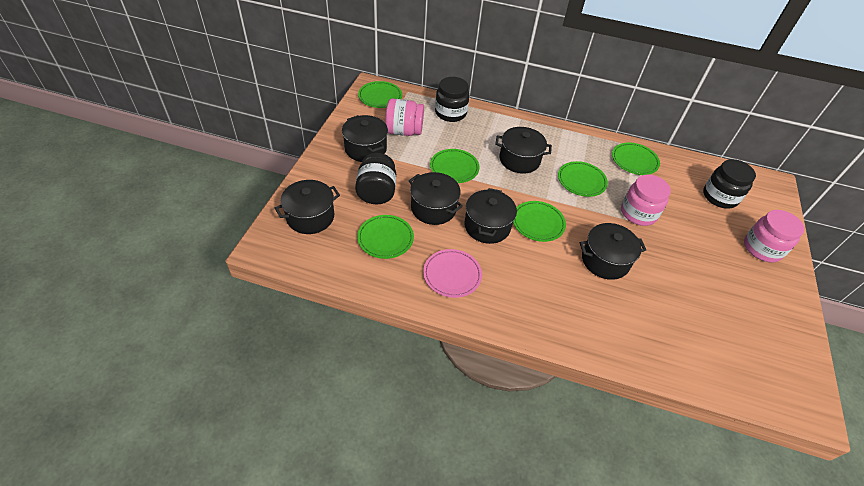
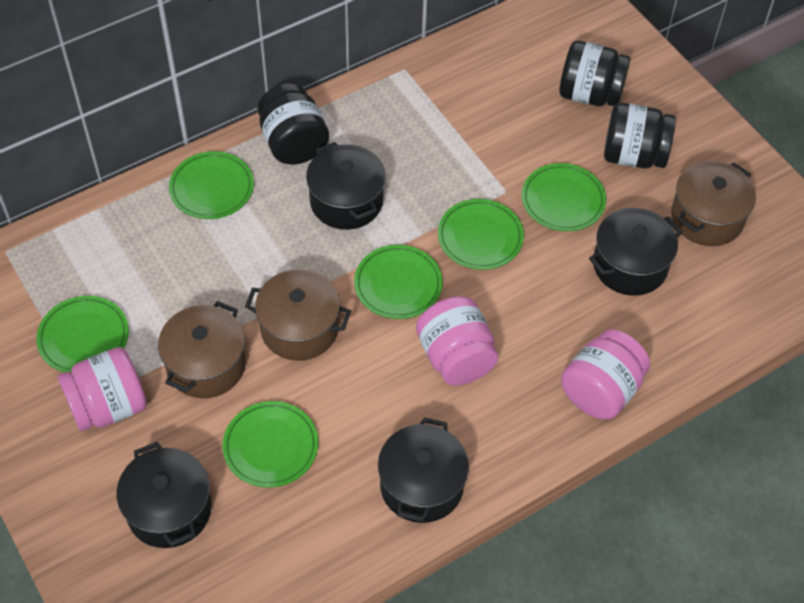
black pot: [275,180,340,234] [342,115,388,162] [409,172,463,225] [464,188,517,244] [495,127,552,174] [580,223,646,280] = 6 -> [116,442,211,548] [306,142,386,230] [378,417,469,523] [589,208,682,296] = 4
brown pot: none = 0 -> [158,301,246,398] [245,269,351,361] [671,161,756,246] = 3
pink plate: [423,249,482,298] = 1 -> none = 0

